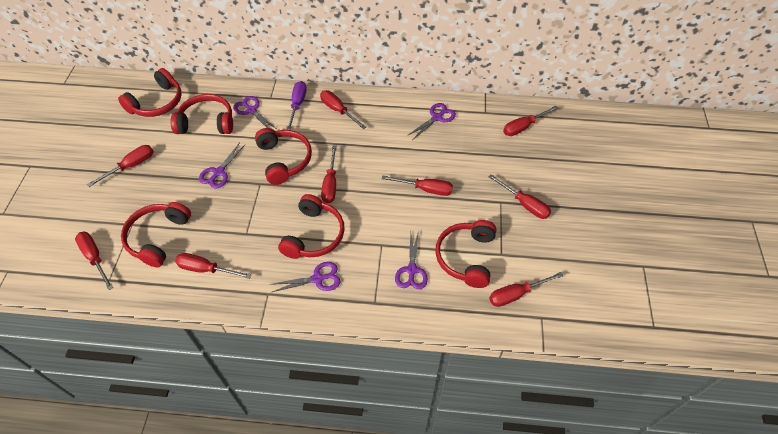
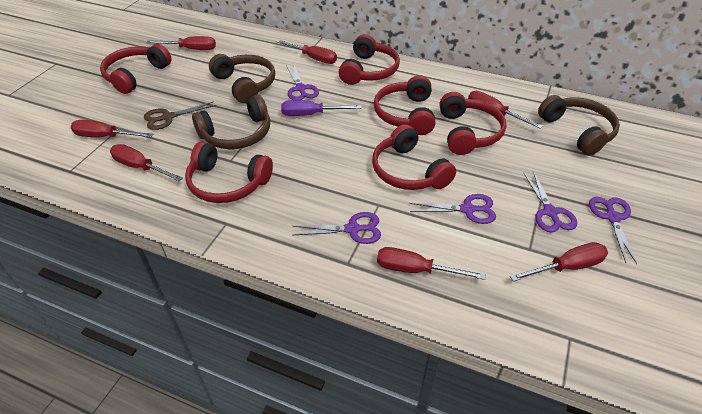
brown headphones: none = 0 -> [192,95,270,149] [209,54,275,104] [538,95,620,156] = 3
brown scissors: none = 0 -> [144,101,216,130] = 1
red screwdriver: [75,232,113,290] [87,145,154,187] [175,253,251,279] [320,90,366,129] [321,146,337,203] [382,176,453,196] [488,174,551,219] [489,272,563,307] [503,106,558,136] = 9 -> [71,120,153,137] [110,144,183,181] [146,36,216,50] [276,40,337,64] [377,247,486,280] [468,91,543,129] [510,242,608,281] = 7

